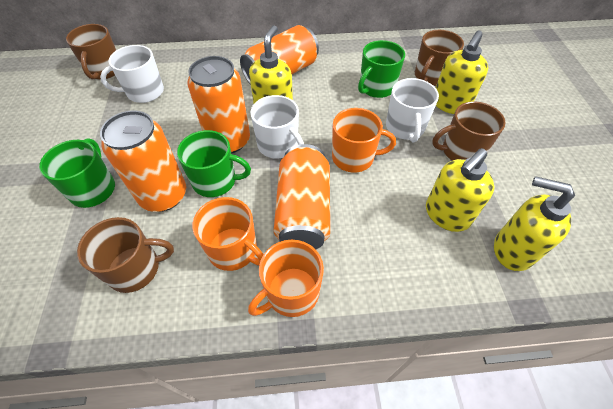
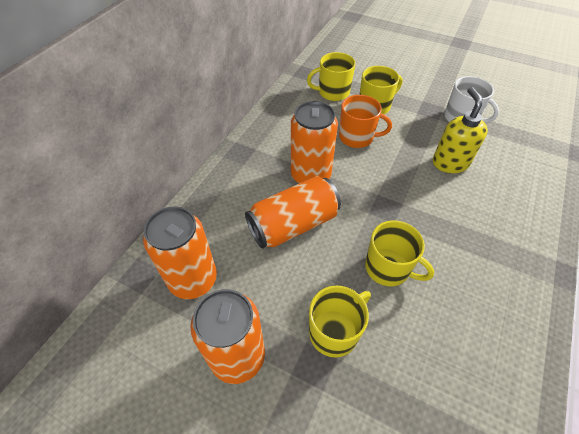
brown mug: [66,24,116,80] [77,217,174,293] [415,30,464,86] [432,101,506,161] = 4 -> none = 0
green mug: [39,138,115,208] [177,130,251,197] [358,40,405,98] = 3 -> none = 0
orange mug: [192,197,264,271] [248,240,324,317] [332,108,396,173] = 3 -> [339,95,392,148] = 1
white mug: [100,45,164,103] [250,95,304,159] [386,78,439,142] = 3 -> [444,76,499,123] = 1
yellow mug: none = 0 -> [307,52,356,101] [309,286,371,358] [360,66,403,114] [365,221,434,286] = 4
yellow soap dispenser: [249,25,293,104] [426,148,494,232] [436,31,488,114] [494,176,575,271] = 4 -> [433,87,488,173] = 1

